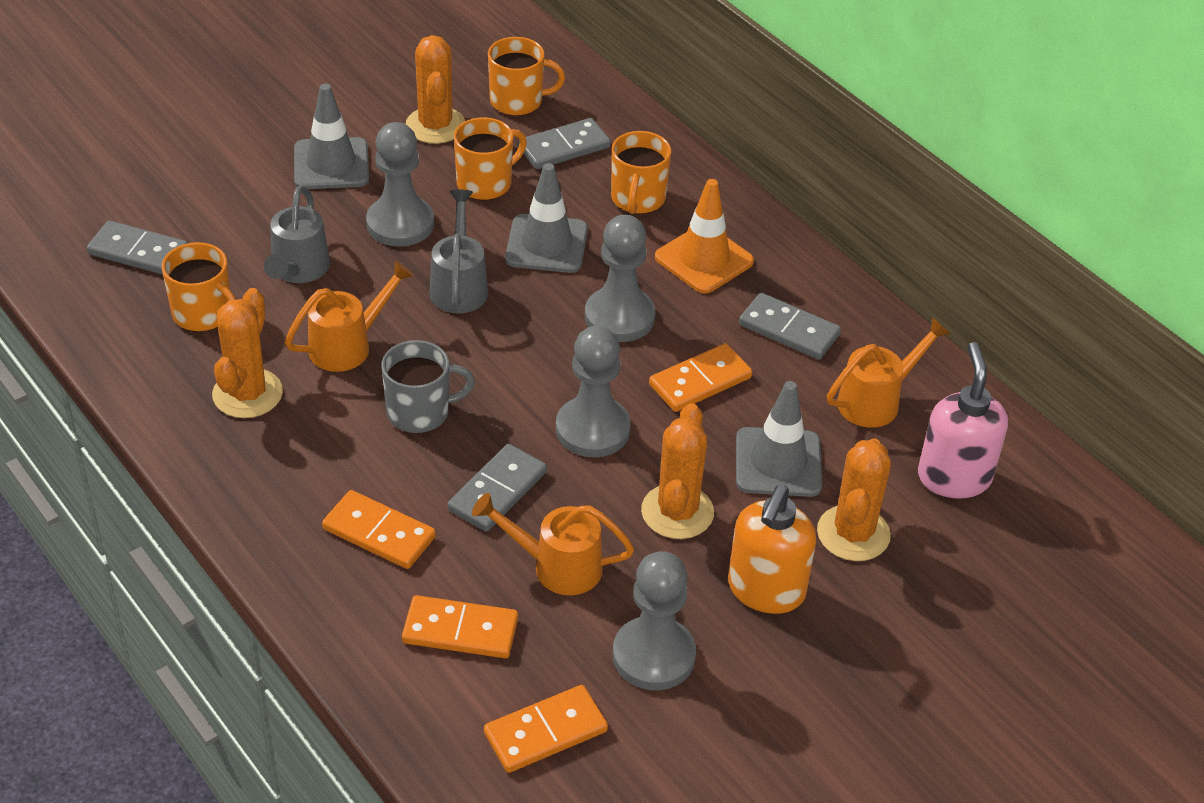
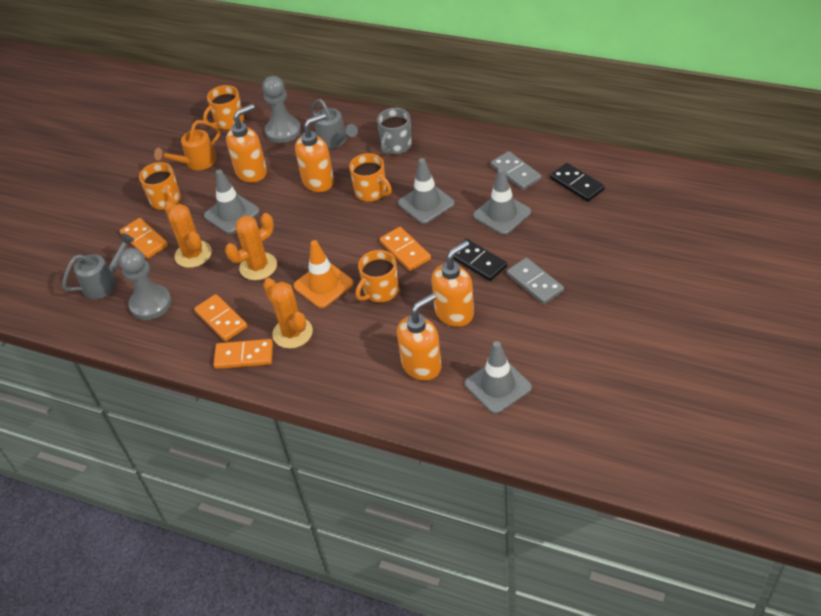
black domino: none = 0 -> [453,239,507,281] [550,163,605,202] = 2
grey domino: [87,221,188,275] [448,444,547,532] [518,118,611,169] [739,293,841,359] = 4 -> [491,151,542,190] [507,258,564,304] = 2
grey pawn: [366,122,434,247] [556,326,631,457] [585,215,655,342] [613,551,696,690] = 4 -> [119,248,171,320] [262,76,301,143] = 2
grey traffic cone: [294,83,369,189] [505,163,588,273] [736,381,822,497] = 3 -> [204,169,260,234] [398,158,455,224] [465,341,532,414] [473,168,531,235] = 4
orange cactus: [212,288,283,418] [406,35,465,144] [641,403,714,539] [817,438,891,561] = 4 -> [164,201,212,268] [225,213,277,280] [263,278,313,349] = 3
orange soap dispenser: [728,485,816,614] = 1 -> [226,104,267,182] [295,113,334,192] [397,293,442,380] [432,240,474,327] = 4
orange watering can: [285,260,414,372] [472,493,634,595] [827,317,951,428] = 3 -> [154,120,220,170] = 1
pink soap dispenser: [918,342,1008,499] = 1 -> none = 0

